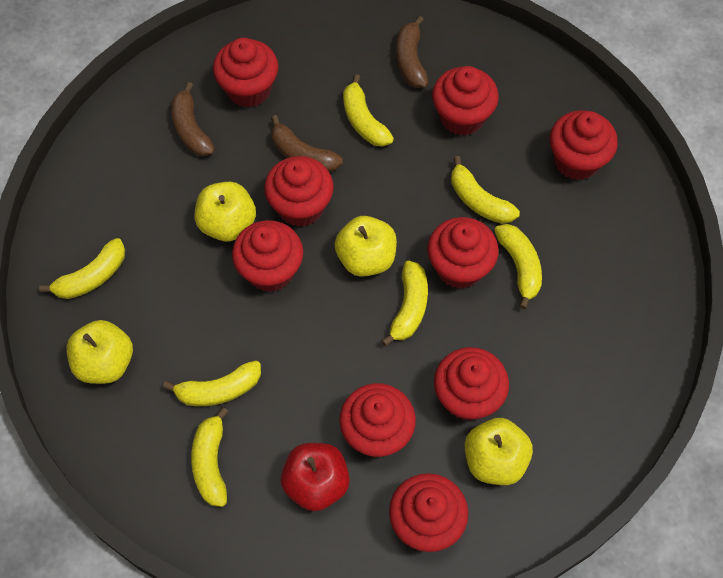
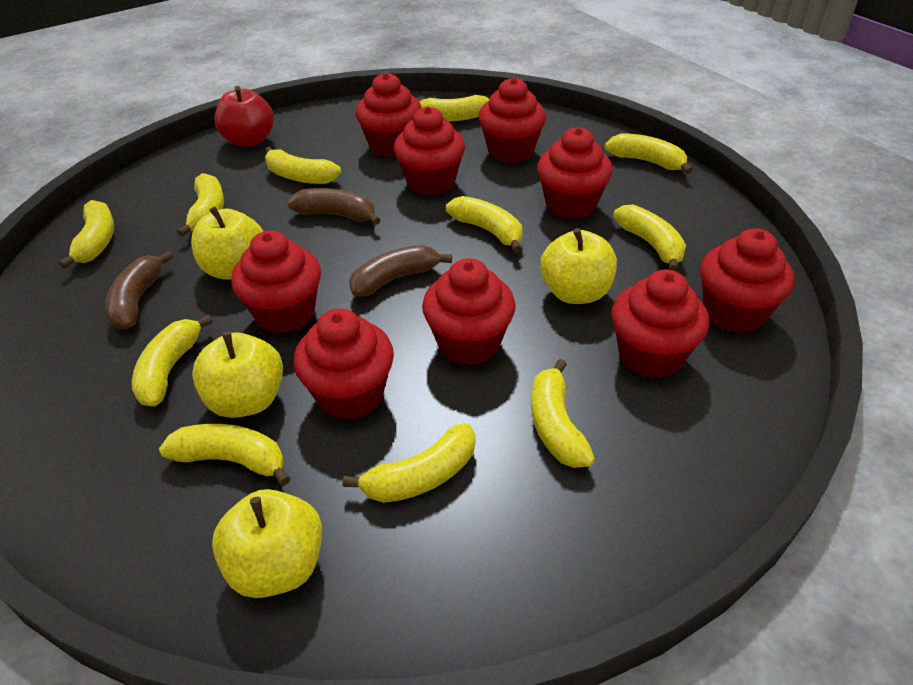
yellow banana: [39,238,125,299] [163,361,261,406] [191,407,228,507] [343,74,394,147] [381,261,428,346] [451,156,520,224] [494,224,542,309] = 7 -> [59,200,114,269] [132,314,213,407] [159,424,291,486] [177,173,224,237] [265,147,341,184] [342,423,475,503] [419,95,489,121] [446,196,523,253] [531,359,595,468] [605,133,693,174] [613,205,686,271] = 11

